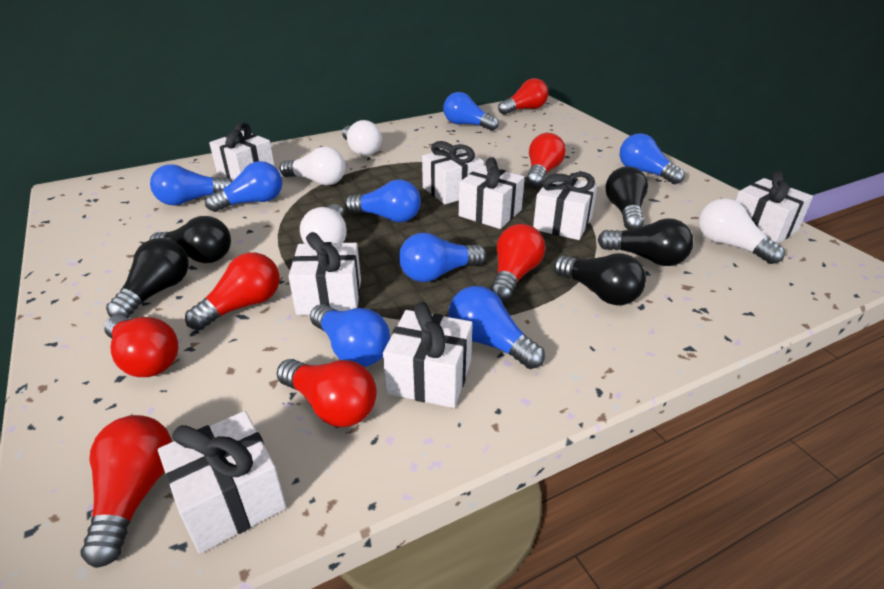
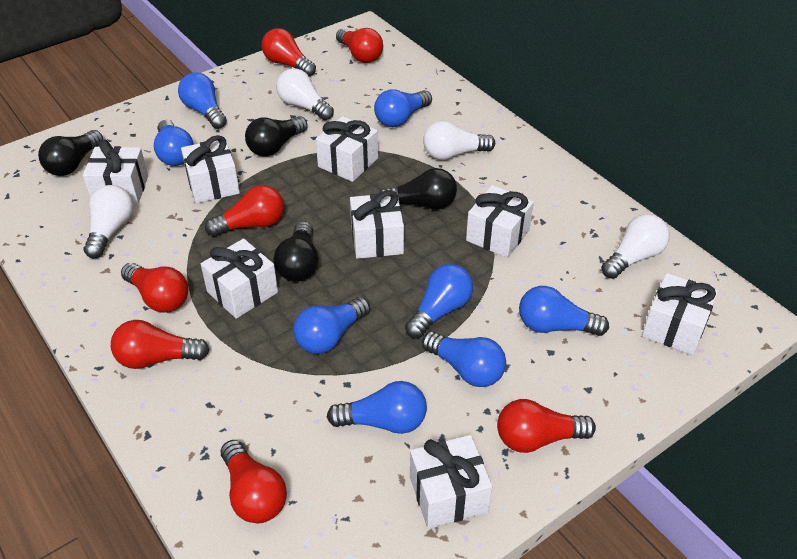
black light bulb: [106,238,189,318] [150,216,231,263] [553,253,646,305] [597,218,693,266] [605,166,648,230] = 5 -> [38,130,103,176] [245,116,308,157] [274,221,319,282] [380,168,457,210] = 4

